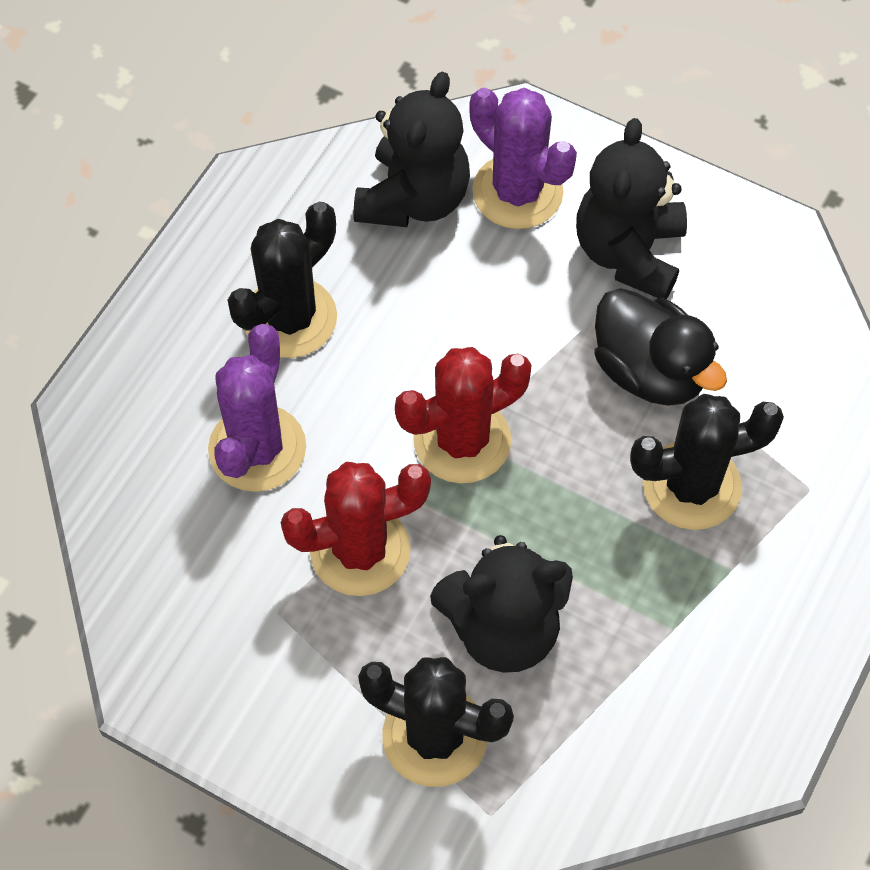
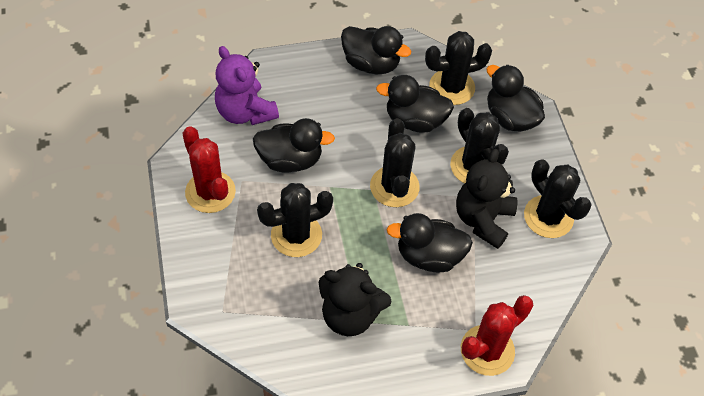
black cactus: [228,202,337,358] [358,657,514,787] [630,394,784,530] = 3 -> [257,183,333,257] [370,118,420,207] [425,31,492,105] [450,108,509,184] [524,160,592,238] = 5
black duck: [595,288,727,406] = 1 -> [253,118,335,173] [341,26,411,75] [376,75,454,133] [386,213,473,272] [486,65,545,132] = 5
black teddy bear: [354,72,470,227] [430,535,573,673] [576,118,687,299] = 3 -> [319,263,391,336] [456,149,517,249] = 2
purple cactus: [208,324,306,492] [469,88,577,229] = 2 -> none = 0
purple teddy bear: none = 0 -> [215,46,279,125] = 1

